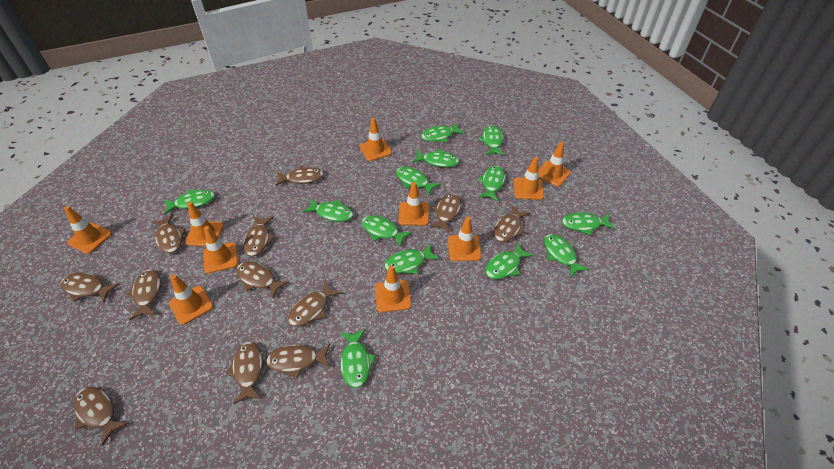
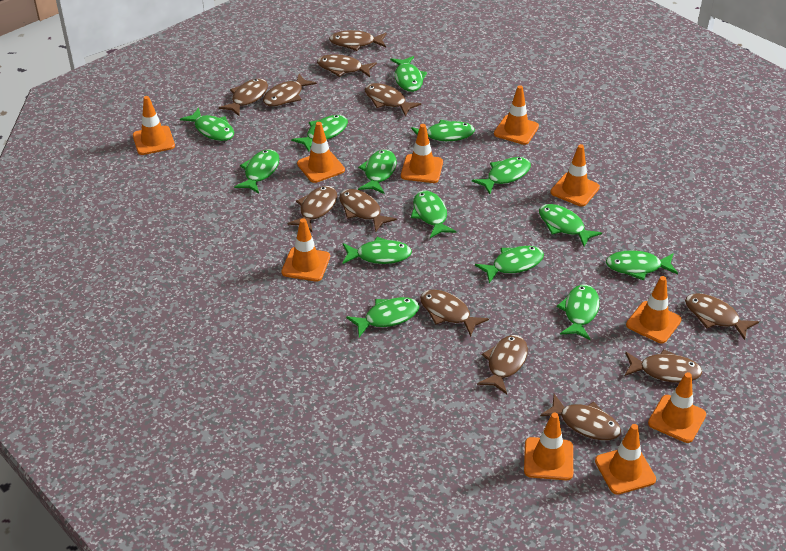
green fish: [163,190,215,215] [302,199,353,222] [340,329,376,388] [362,215,412,247] [384,244,440,274] [396,167,441,195] [412,149,459,167] [421,123,465,142] [477,166,505,202] [479,125,505,155] [485,242,534,279] [544,234,589,278] [562,212,615,235] = 13 -> [180,107,234,141] [234,149,279,194] [291,115,348,151] [342,237,412,264] [346,297,419,337] [358,150,397,194] [390,56,427,92] [411,120,475,141] [411,191,457,238] [472,157,531,194] [475,246,544,283] [539,204,602,247] [557,285,600,340] [606,250,678,280] = 14

